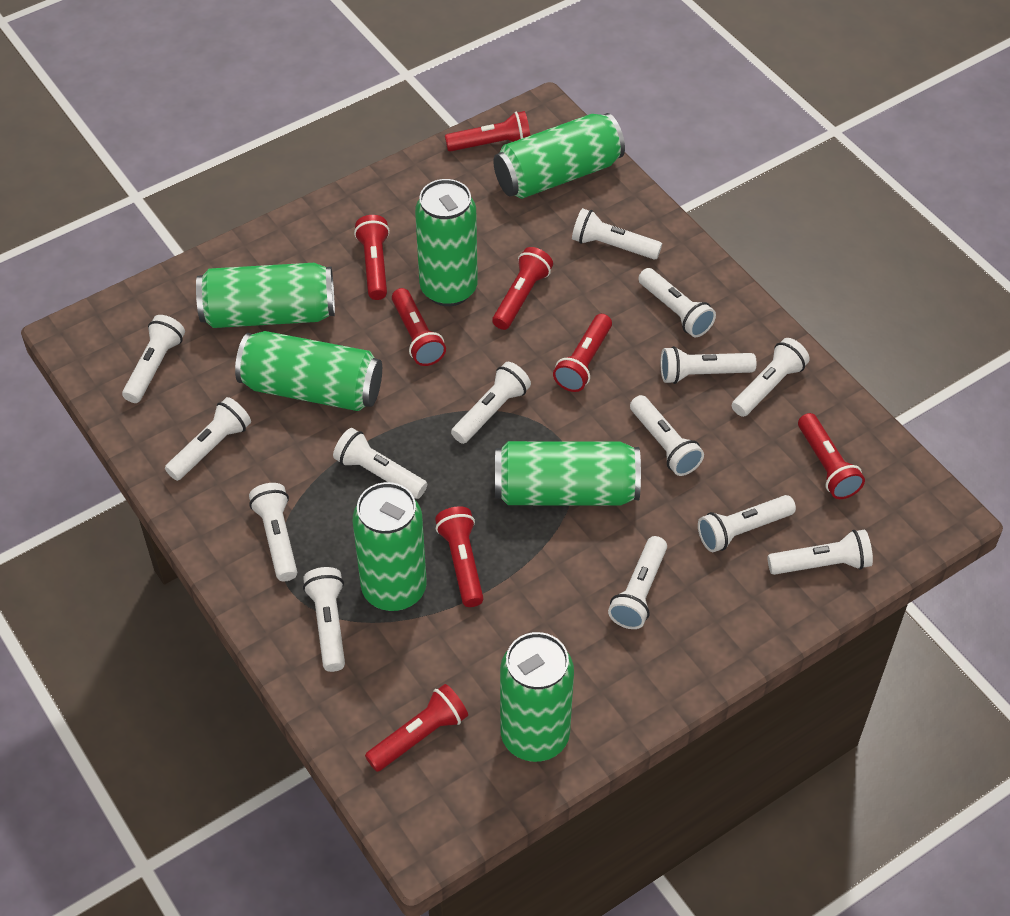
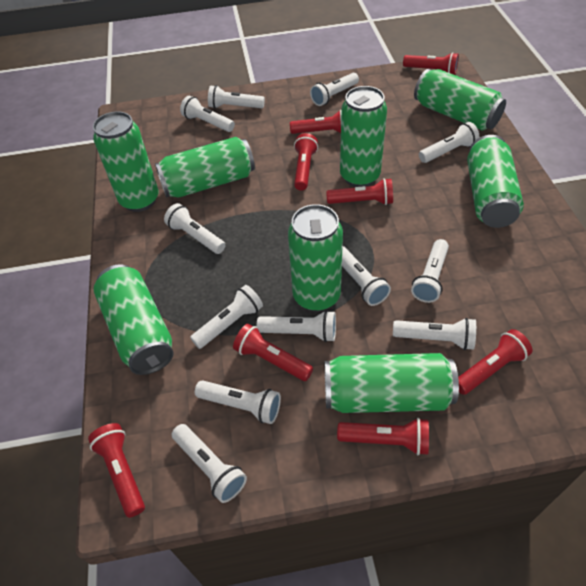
green can: [196,263,335,328] [235,331,382,411] [353,482,427,612] [415,179,478,306] [493,113,625,199] [495,441,641,506] [500,632,574,762] = 7 -> [93,111,158,212] [93,264,173,375] [155,137,255,198] [288,204,343,312] [325,353,459,413] [340,86,387,187] [414,69,506,130] [467,135,524,228] = 8
white flashlight: [122,315,185,403] [165,397,251,481] [249,483,297,581] [303,567,345,672] [333,428,427,499] [451,362,531,444] [572,208,662,260] [608,536,667,629] [630,395,704,476] [638,268,716,337] [660,346,756,384] [698,495,796,552] [732,338,810,417] [768,530,873,575] = 14 -> [164,203,225,254] [172,424,247,503] [180,96,235,132] [190,285,263,349] [195,380,281,424] [208,85,265,108] [257,310,336,342] [310,73,359,106] [342,246,391,306] [393,318,476,350] [411,239,449,303] [419,122,479,163] = 12

